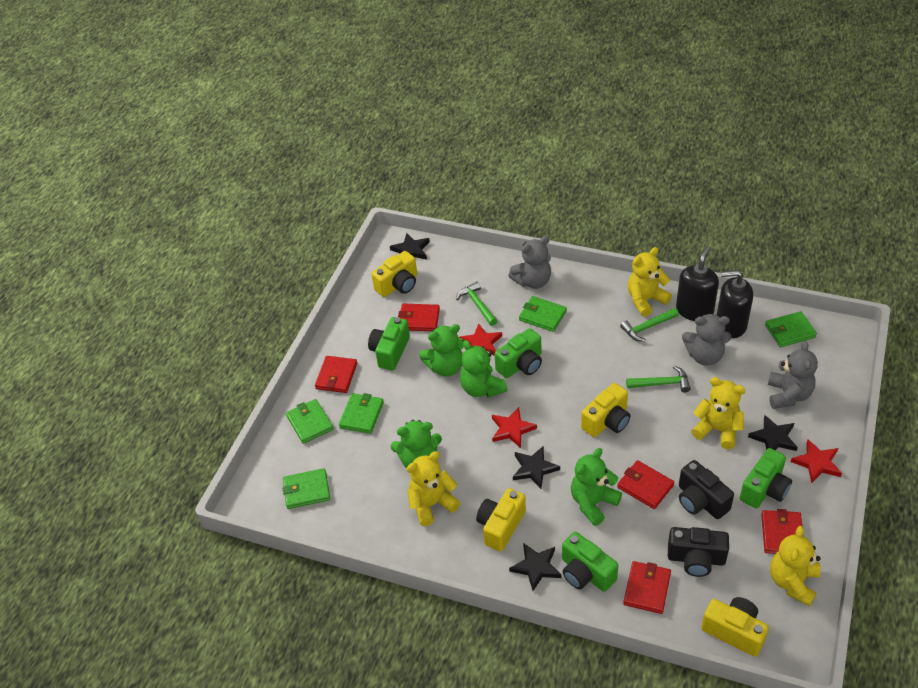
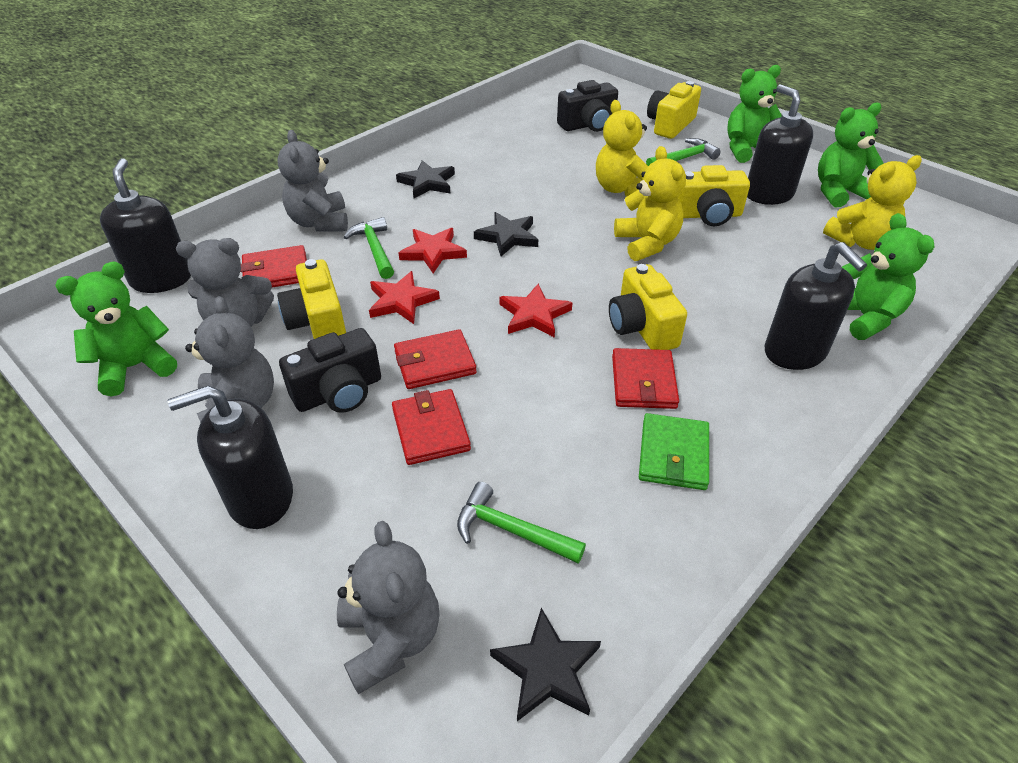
black soap dispenser: [676,246,719,321] [717,270,753,338] = 2 -> [100,158,191,293] [168,386,293,529] [747,84,813,205] [764,242,867,370] = 4
black star: [390,233,430,260] [509,543,562,591] [513,446,560,489] [748,415,798,451] = 4 -> [396,160,455,198] [474,212,538,256] [490,608,601,721] = 3
green camera: [368,317,410,370] [495,328,542,378] [562,532,618,592] [740,448,792,508] = 4 -> none = 0
green wallet: [282,468,330,509] [286,399,333,444] [339,393,384,434] [519,296,567,332] [765,311,817,347] = 5 -> [639,413,709,490] = 1
grey teddy bear: [508,236,551,289] [682,314,731,366] [768,341,818,409] = 3 -> [176,238,274,327] [185,296,274,423] [277,130,348,232] [337,521,439,694] = 4
red wallet: [315,356,357,393] [398,304,440,331] [617,460,674,509] [623,561,671,614] [761,509,802,554] = 5 -> [240,245,307,288] [392,389,471,465] [394,329,477,389] [612,348,679,409] = 4
yellow teddy bear: [406,451,460,526] [628,247,672,317] [691,377,745,449] [770,526,821,606] = 4 -> [596,100,648,197] [614,146,686,261] [823,155,922,250] = 3

